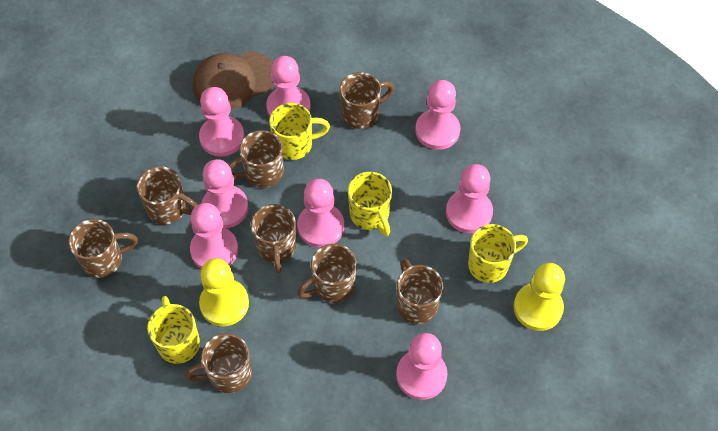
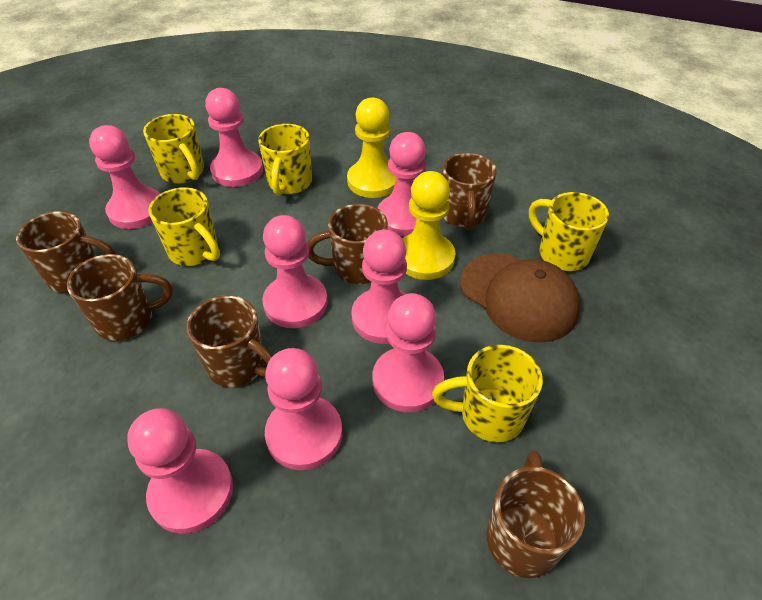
brown mug: [68,219,138,278] [137,166,198,224] [184,333,252,393] [228,130,284,188] [251,204,296,273] [297,244,357,303] [339,72,394,129] [397,258,443,324] = 8 -> [16,211,116,293] [67,254,173,341] [187,295,273,387] [307,204,388,284] [442,153,497,230] [486,450,585,578] = 6
yellow mug: [147,296,200,364] [269,103,330,160] [348,172,392,236] [468,224,528,283] = 4 -> [143,114,204,183] [149,187,220,266] [258,124,312,196] [432,345,543,442] [529,192,609,271] = 5

